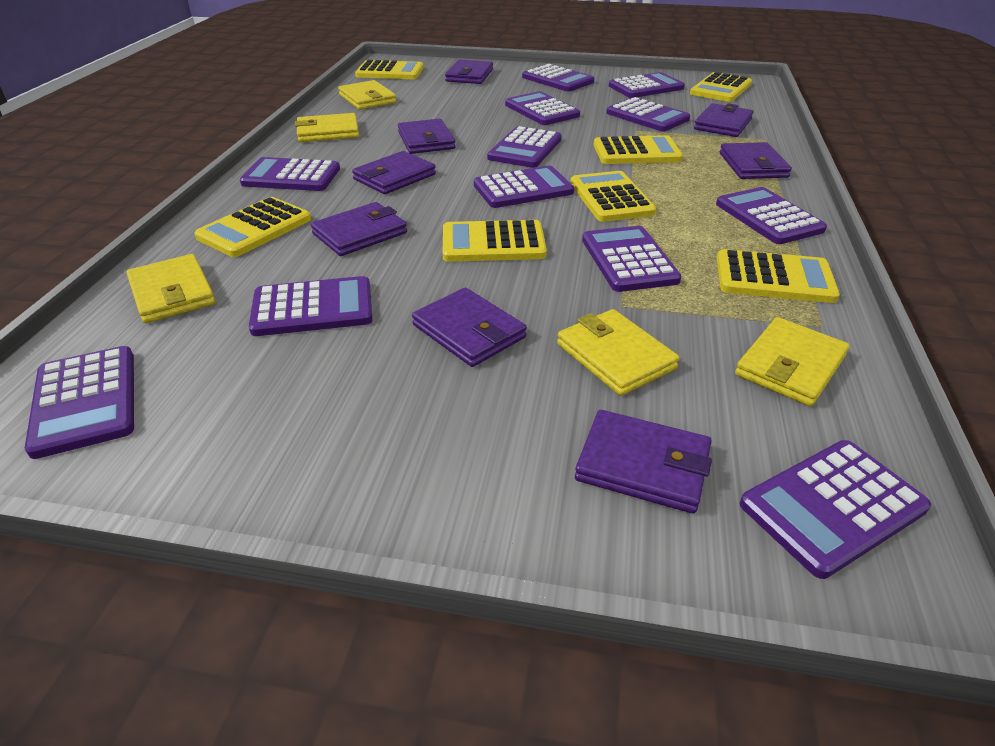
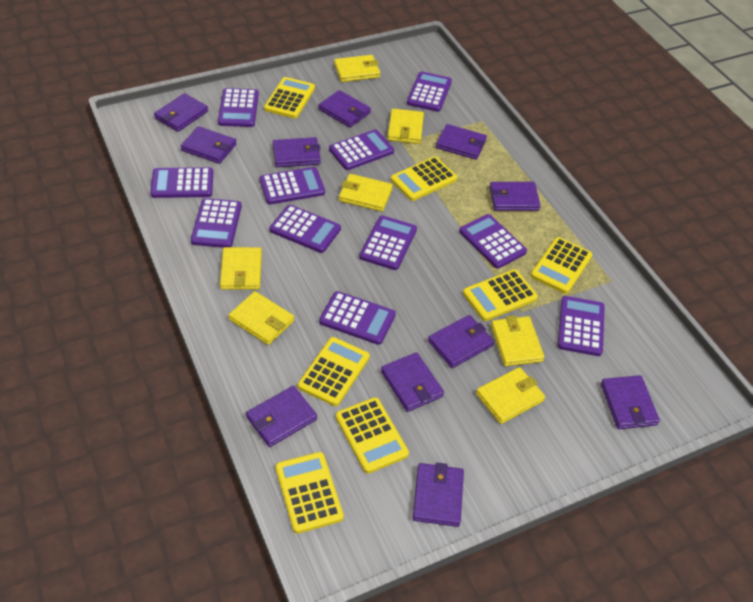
purple calculator: [25,346,134,459] [240,157,340,191] [249,276,373,336] [474,166,574,208] [487,126,562,168] [505,91,580,125] [522,64,594,91] [582,226,681,292] [606,97,690,131] [609,72,685,98] [716,187,827,244] [740,440,931,579] = 12 -> [150,167,213,198] [191,198,242,248] [218,88,259,127] [260,167,325,204] [270,205,341,253] [319,291,396,345] [329,129,394,170] [359,215,417,270] [407,72,452,112] [459,214,527,269] [558,296,605,356] = 11
purple wallet: [311,202,407,256] [352,151,436,194] [398,119,456,154] [412,287,527,367] [445,59,493,84] [575,410,712,514] [694,103,753,137] [720,142,792,179] = 8 -> [154,93,208,132] [181,126,237,164] [246,386,317,447] [273,137,321,167] [318,90,371,127] [381,352,444,412] [413,463,464,527] [428,315,494,368] [436,124,487,160] [490,182,541,211] [601,375,660,429] = 11
yellow wallet: [126,254,215,323] [295,113,359,142] [338,80,396,110] [557,309,680,396] [735,317,849,406] = 5 -> [220,247,262,290] [228,291,294,345] [334,55,380,82] [339,174,393,212] [387,109,424,144] [476,367,545,424] [491,315,545,366] = 7

